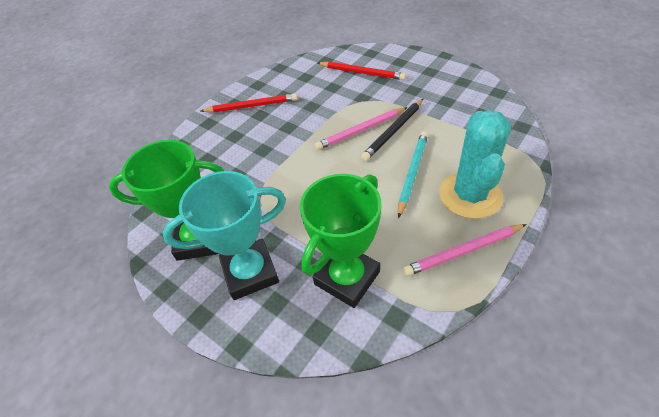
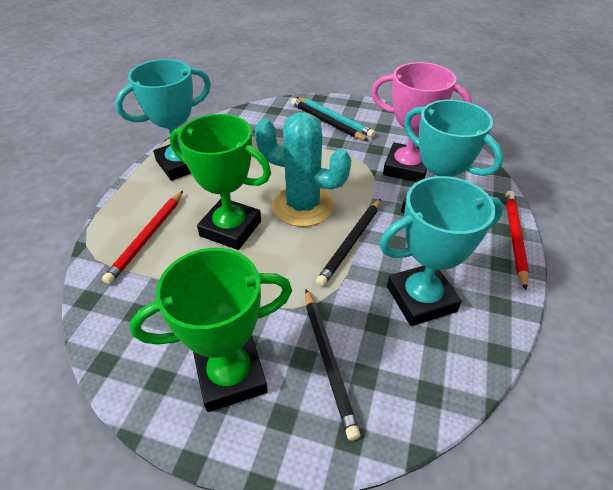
black pencil: [361,98,424,161] = 1 -> [291,98,369,141] [305,289,361,441] [316,199,381,287] = 3
pink pencil: [315,107,408,150] [403,224,527,276] = 2 -> none = 0
pink trophy: none = 0 -> [371,62,472,182] = 1
turquoise trophy: [162,171,286,300] = 1 -> [115,59,211,181] [379,176,504,326] [401,100,503,213] = 3

